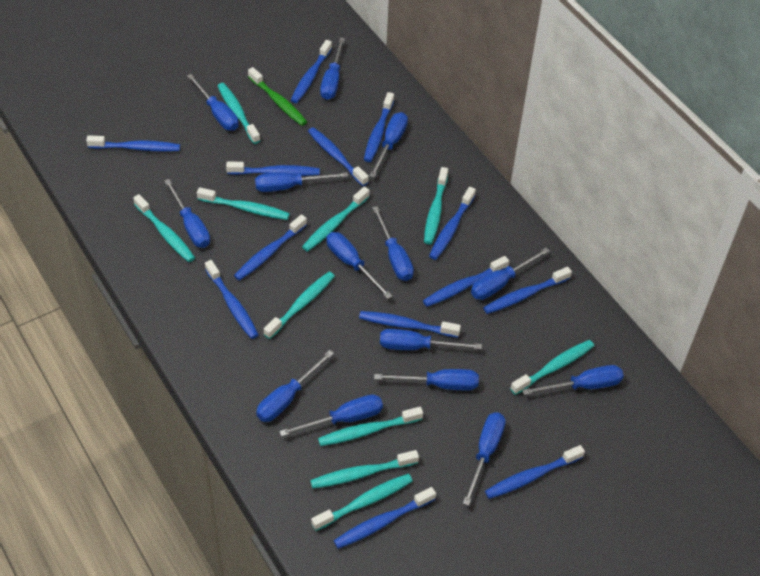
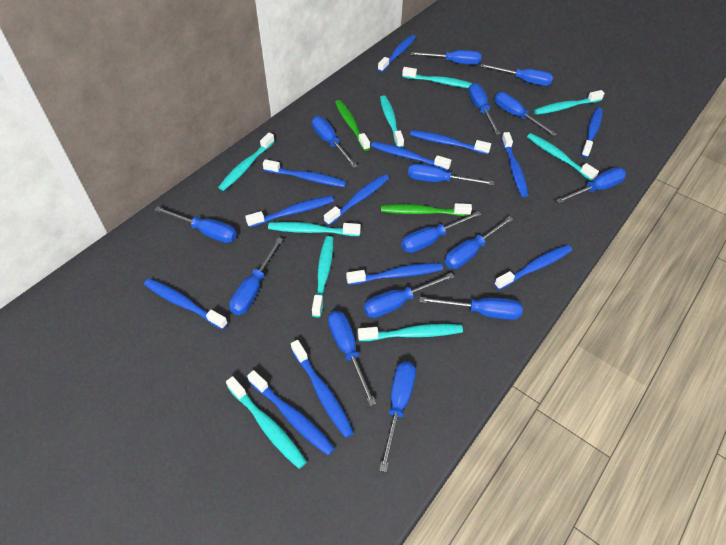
blue screwdriver: [164,179,210,248] [187,74,239,131] [255,172,348,192] [256,350,334,422] [279,394,383,437] [320,38,345,100] [326,232,392,299] [369,112,408,178] [372,206,414,281] [374,369,479,390] [380,329,482,350] [463,412,505,506] [471,248,550,300] [522,365,624,395] = 14 -> [154,206,237,243] [229,237,283,315] [312,116,358,168] [328,311,376,406] [363,272,455,318] [379,361,416,472] [401,211,481,253] [408,163,494,185] [411,50,481,65] [419,297,523,320] [445,216,513,269] [468,83,501,135] [480,64,553,86] [494,92,557,136] [556,167,626,204] = 15
green toothbrush: [248,67,307,126] = 1 -> [335,100,370,151] [381,203,472,216] = 2
turquoise toothbrush: [133,194,195,262] [197,187,290,220] [218,83,260,144] [264,272,335,339] [302,187,370,252] [310,450,419,489] [311,474,413,531] [318,407,423,446] [424,167,448,244] [510,340,594,395] = 10 -> [218,133,275,191] [226,376,307,469] [268,222,361,236] [312,236,334,318] [358,324,463,341] [380,96,404,148] [402,67,473,88] [527,133,599,181] [534,90,605,115] = 9

